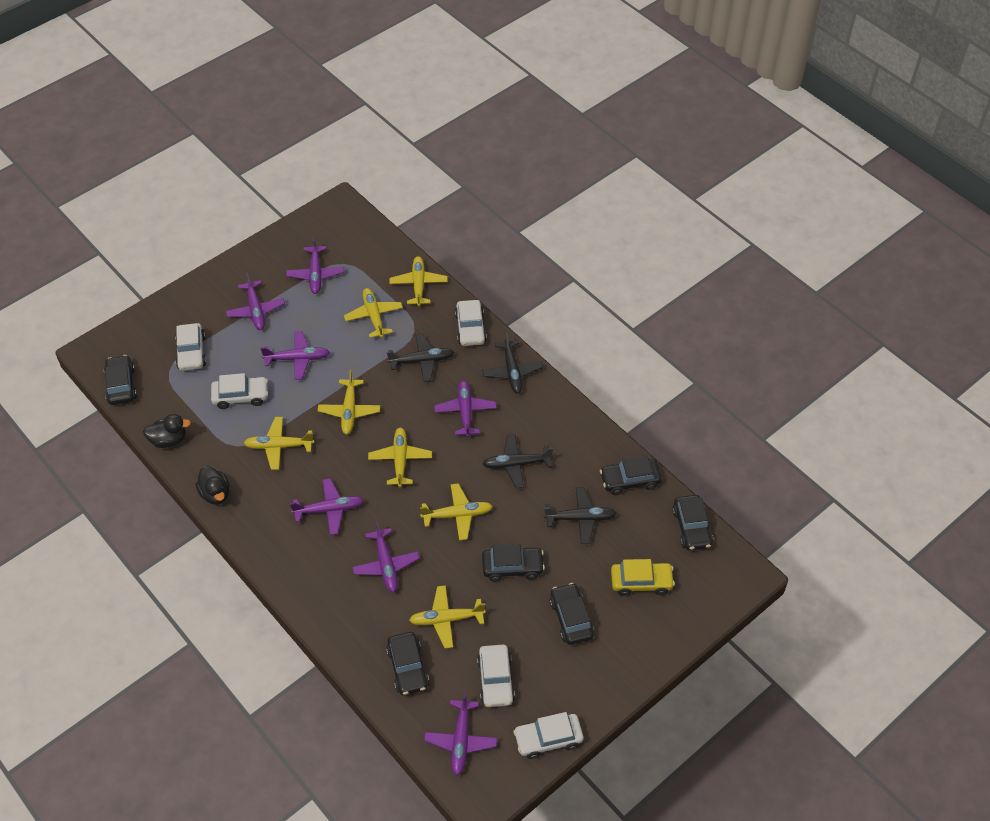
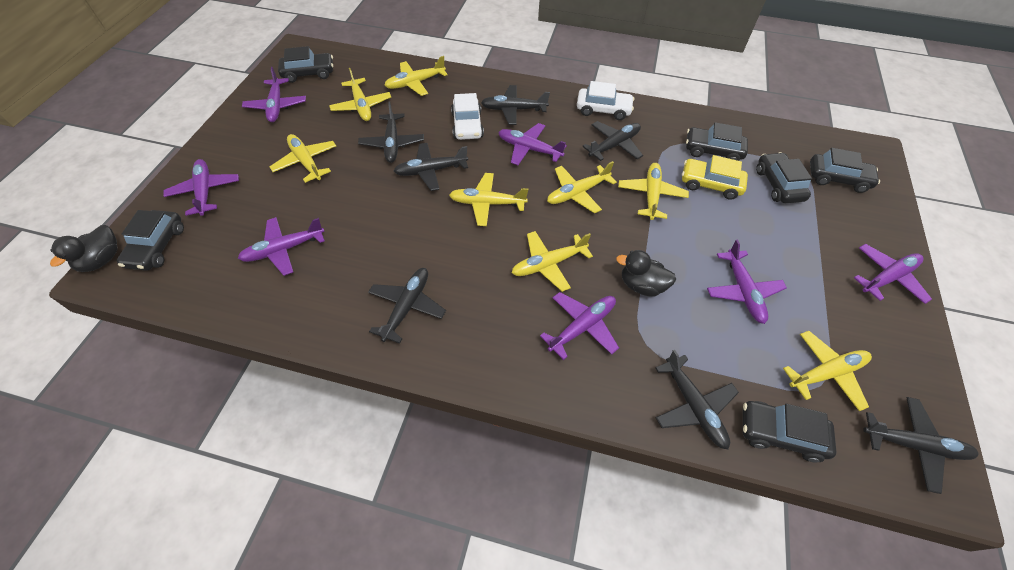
black plane: [387,333,454,382] [482,332,543,394] [482,434,553,488] [544,487,617,544] = 4 -> [358,102,424,163] [368,268,446,344] [394,143,468,191] [481,85,550,125] [582,121,643,161] [655,350,739,449] [863,397,978,494] = 7
white car: [175,323,206,371] [211,373,268,409] [455,300,487,346] [477,645,515,707] [513,712,583,759] = 5 -> [451,93,484,140] [577,81,634,120] = 2
yellow plane: [244,417,314,470] [318,370,380,435] [344,288,403,338] [368,427,432,487] [390,256,448,307] [409,585,486,648] [420,483,493,540] = 7 -> [270,134,336,183] [329,68,391,121] [384,56,448,96] [449,173,528,226] [512,231,593,292] [547,161,617,213] [618,163,689,220] [783,331,872,411] = 8

